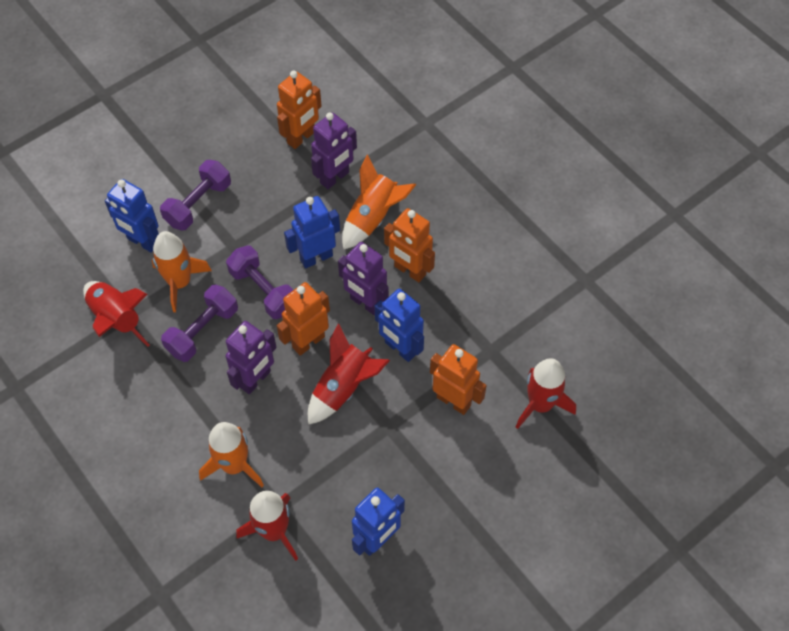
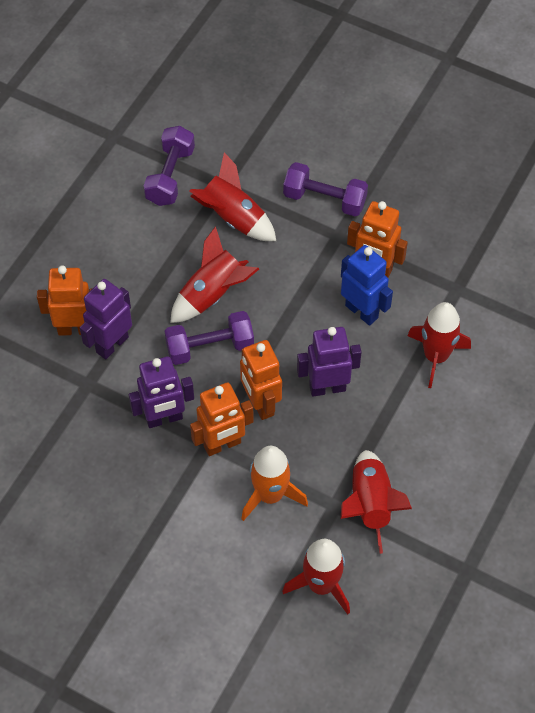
blue robot: [105,179,159,253] [284,196,340,268] [352,487,405,556] [375,289,424,362] = 4 -> [341,245,393,326] = 1
orange rocket: [152,231,212,312] [199,422,264,487] [342,155,416,250] = 3 -> [241,446,308,521] = 1
red rocket: [83,281,150,347] [236,491,298,561] [308,323,390,425] [516,358,576,429] = 4 -> [170,226,259,323] [190,152,276,241] [282,539,350,615] [341,450,412,554] [407,302,471,388] = 5

